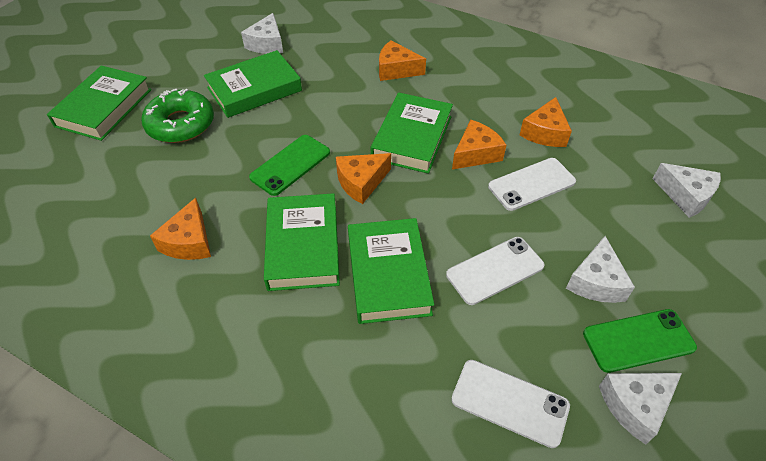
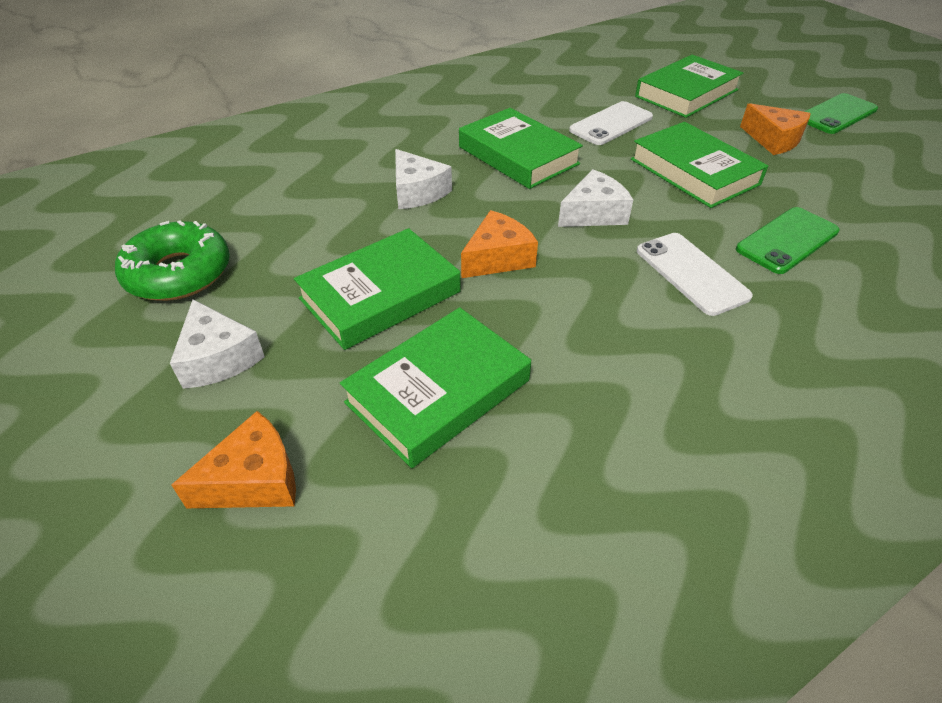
orange cheese: [150,198,211,260] [336,153,391,204] [379,41,426,81] [452,120,506,169] [520,97,572,147] = 5 -> [171,411,296,508] [461,210,538,278] [740,103,811,155] = 3
white cheese: [241,13,283,54] [566,236,635,303] [599,373,682,445] [653,163,721,218] = 4 -> [170,300,265,389] [395,149,452,209] [558,169,633,227] = 3
white phone: [446,237,545,305] [451,360,570,448] [488,158,576,211] = 3 -> [569,101,653,145] [637,233,753,316] = 2

